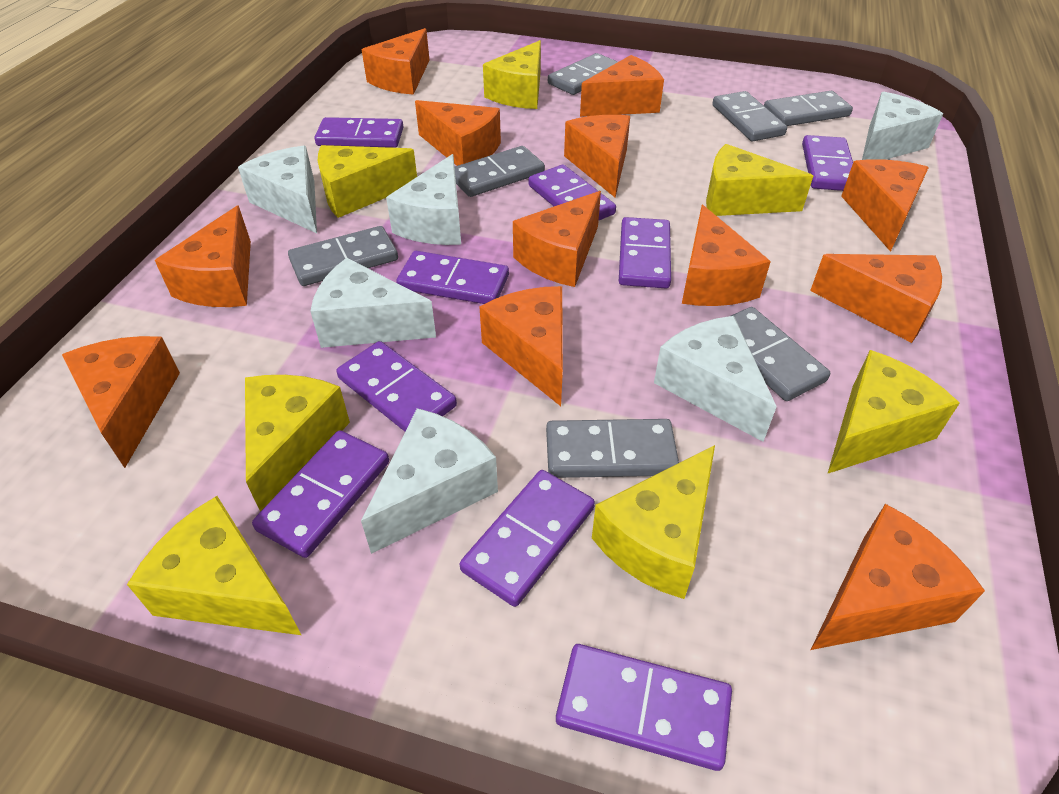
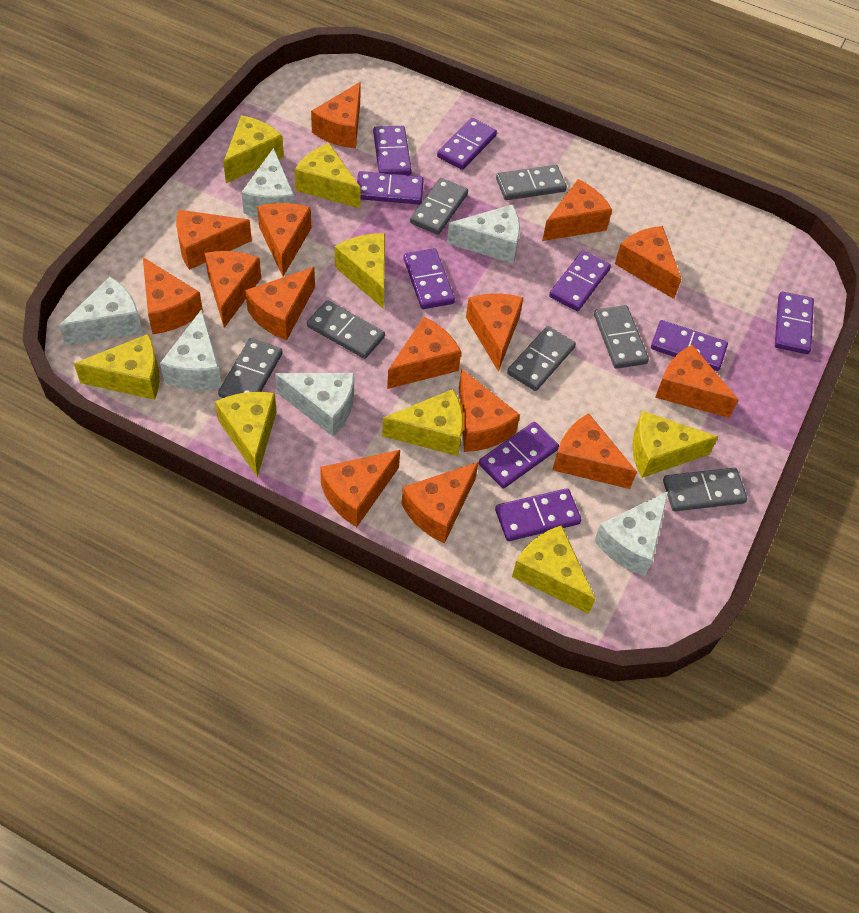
orange cheese: [62,336,180,468] [155,206,251,307] [361,28,429,95] [415,100,501,166] [480,286,563,406] [513,191,601,287] [564,115,630,198] [580,55,664,117] [682,205,771,306] [810,254,942,343] [811,504,985,650] [841,159,929,252] = 12 -> [143,257,203,334] [176,210,252,270] [204,251,261,328] [245,267,315,340] [257,203,311,276] [311,82,361,148] [320,450,400,527] [387,317,461,389] [402,462,479,544] [459,369,520,452] [466,294,524,372] [542,179,612,241] [552,413,637,489] [615,226,682,299] [655,345,739,418] = 15
yellow cheese: [127,496,301,635] [245,375,350,512] [318,145,417,218] [483,40,541,109] [592,445,715,599] [706,144,813,216] [828,350,960,473] = 7 -> [74,334,160,400] [215,392,277,477] [223,115,284,183] [295,143,361,208] [335,233,385,309] [382,389,463,456] [512,525,596,614] [632,411,718,478] = 8

